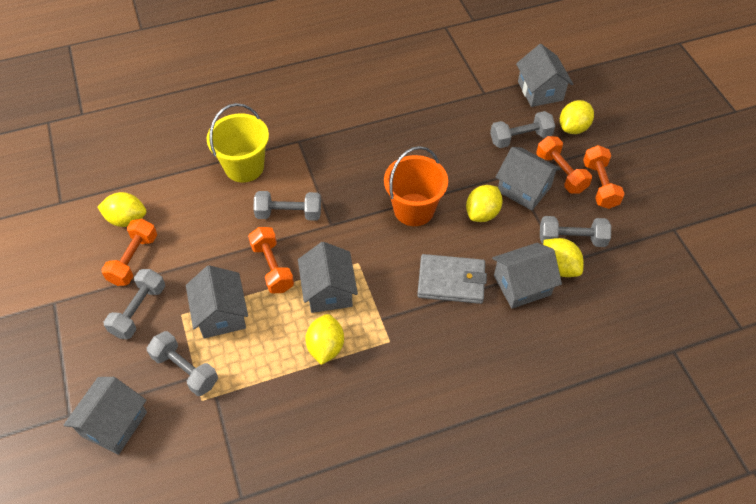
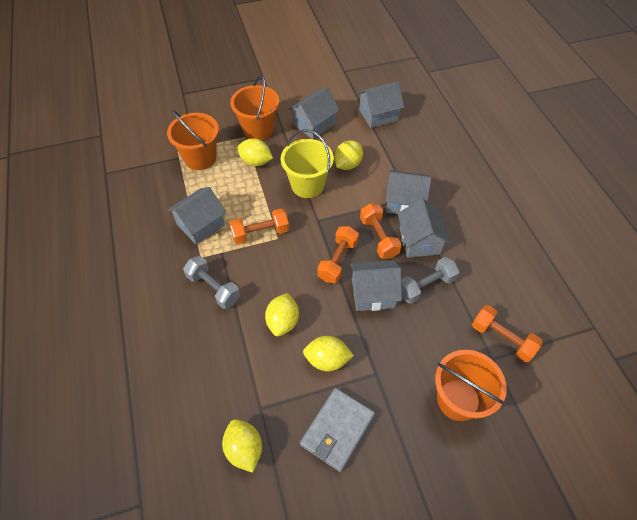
grey dumbbell: [104,269,165,339] [147,331,218,396] [253,191,321,221] [490,111,555,148] [540,216,611,247] = 5 -> [183,256,240,309] [401,257,460,304] = 2
orange bucket: [384,146,448,226] = 1 -> [167,110,219,170] [230,75,279,140] [435,350,507,421] = 3

